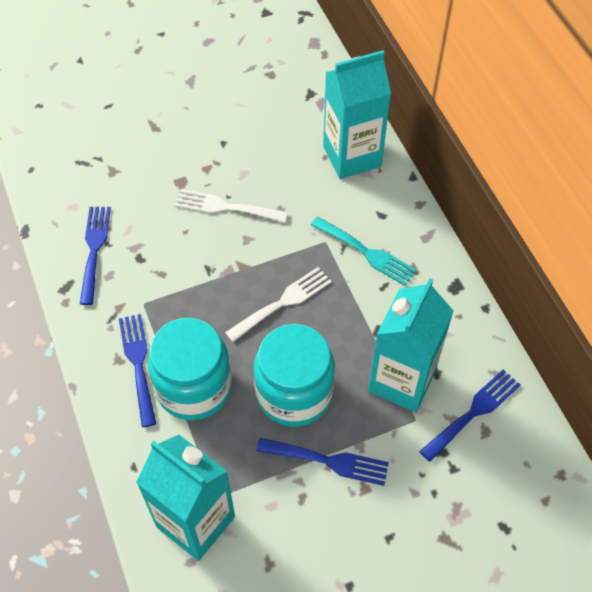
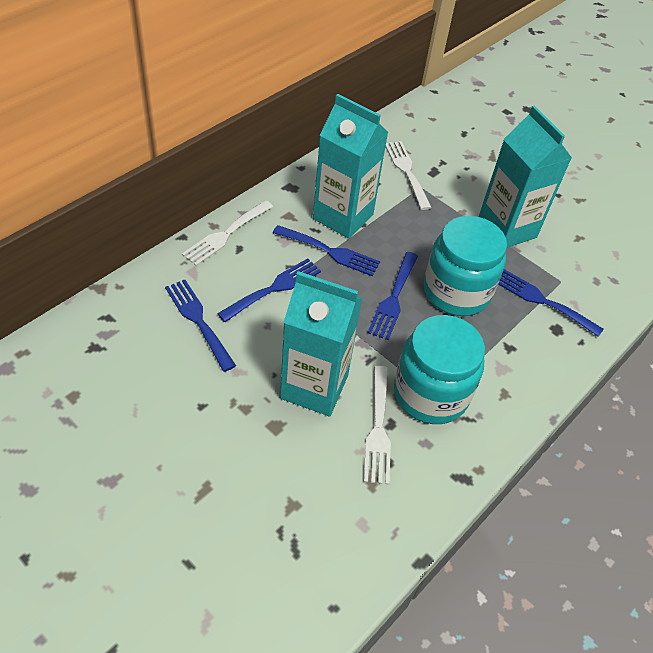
blue fork: [80,207,111,305] [119,314,156,427] [256,438,389,486] [419,370,520,462] = 4 -> [165,280,236,372] [217,258,321,322] [273,225,380,276] [368,252,418,340] [498,269,604,337] = 5
turquoise fork: [311,216,417,286] = 1 -> none = 0
white fork: [175,189,288,223] [225,267,332,342] = 2 -> [182,200,273,266] [364,366,391,485] [385,141,432,210] = 3

